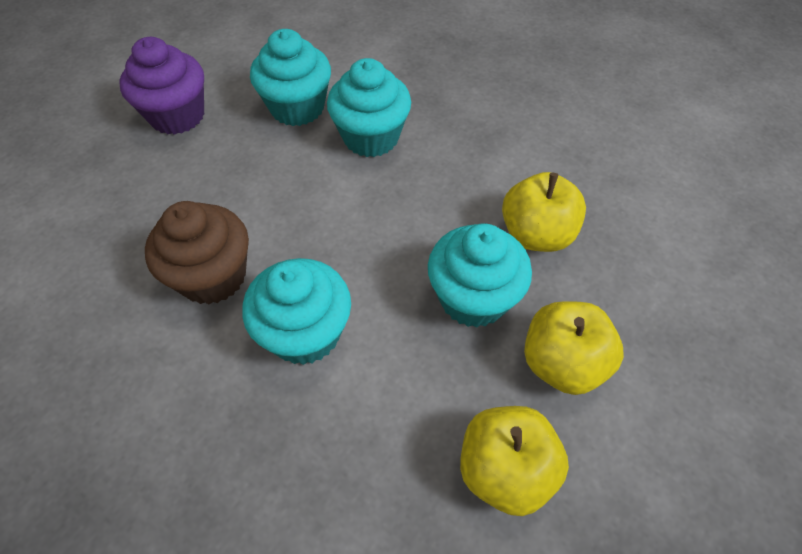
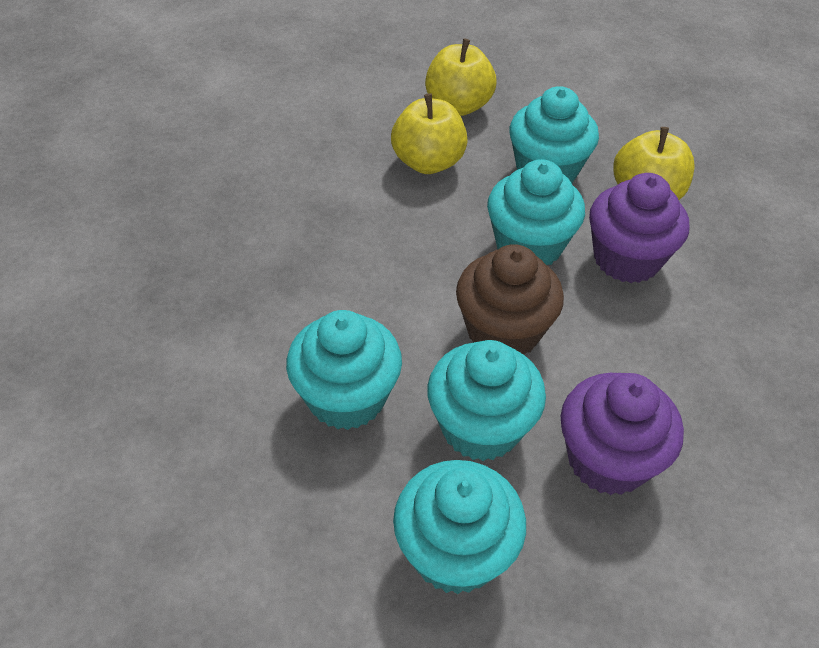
purple cupcake: [119,37,204,135] = 1 -> [561,373,684,495] [589,173,689,283] = 2
turquoise cupcake: [242,258,351,365] [250,29,331,126] [327,58,411,157] [428,223,532,328] = 4 -> [286,310,402,430] [393,460,526,594] [427,340,546,461] [487,159,585,265] [509,86,599,183] = 5

